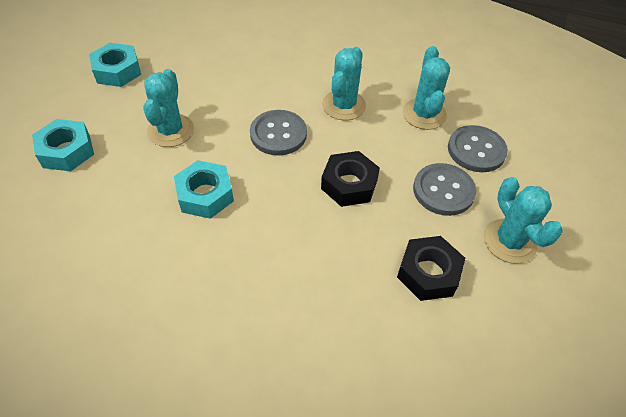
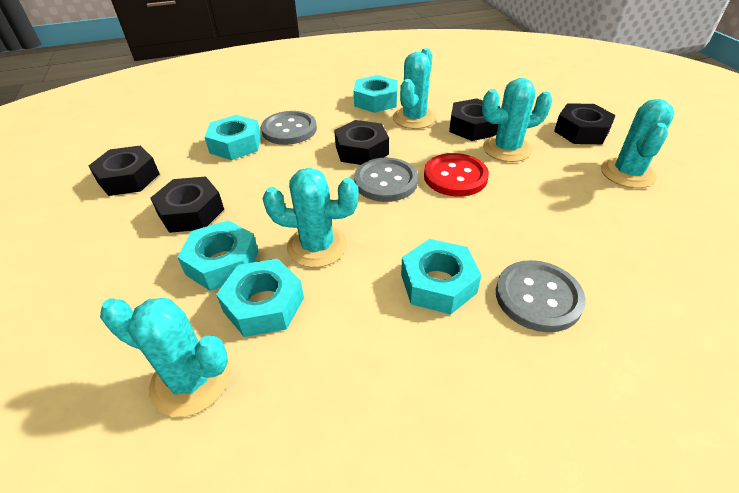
black nut: [321,151,380,207] [397,236,465,301] = 2 -> [89,146,159,196] [150,176,224,233] [334,120,389,165] [449,99,500,141] [554,104,616,144] = 5
red button: none = 0 -> [424,153,489,197] = 1
turquoise cactus: [143,69,194,147] [322,47,366,120] [403,46,450,130] [484,177,563,264] = 4 -> [100,298,230,417] [263,168,359,268] [393,48,436,129] [482,78,552,162] [601,99,674,188] = 5
turquoise nut: [32,119,94,171] [89,43,141,87] [174,160,234,219] = 3 -> [177,220,258,291] [204,115,261,160] [216,259,304,337] [354,75,398,113] [401,239,481,315] = 5

